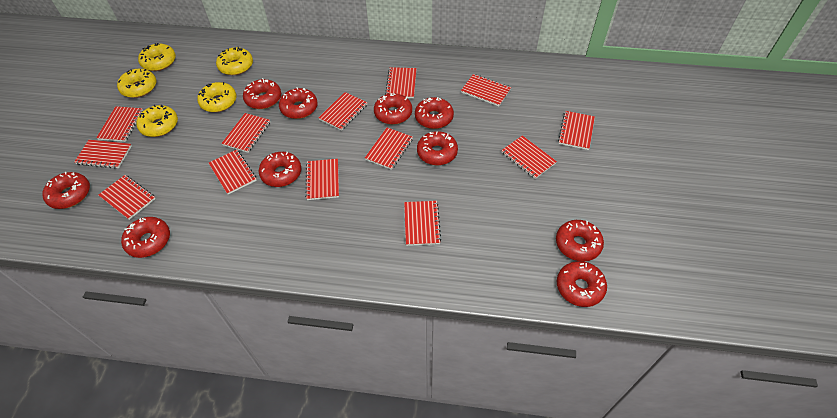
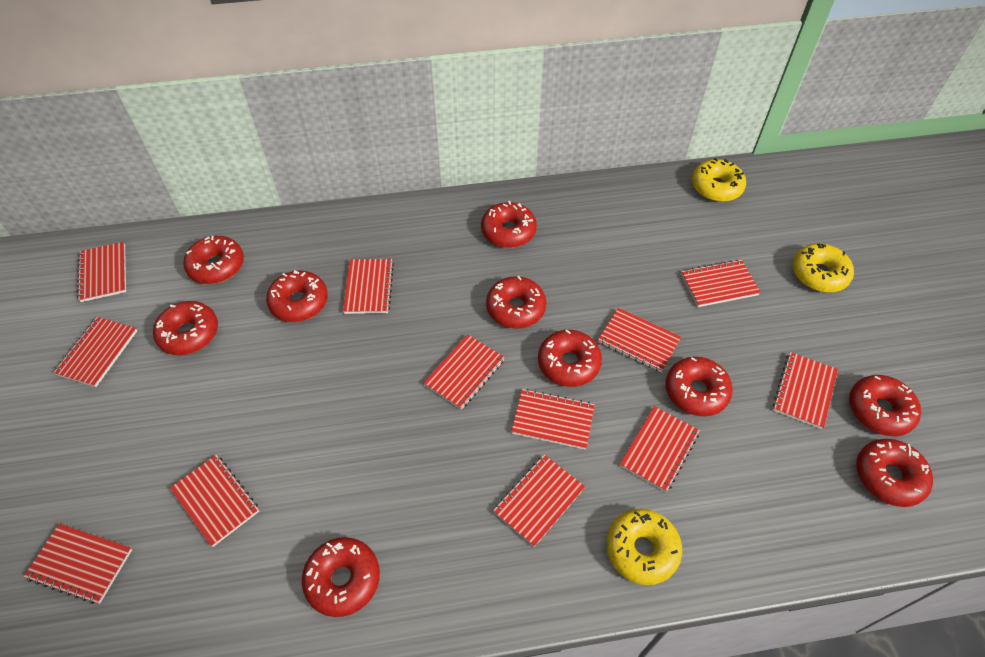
red notebook: [74,140,132,168] [96,106,143,142] [99,175,155,220] [209,150,257,194] [222,113,270,153] [305,159,339,200] [318,92,367,131] [365,128,413,170] [385,67,417,98] [404,201,441,246] [461,74,511,106] [501,135,557,179] [558,111,595,150] = 13 -> [23,523,132,604] [53,317,137,387] [77,242,126,302] [170,455,259,547] [343,259,394,314] [423,334,505,410] [493,454,585,547] [511,389,595,450] [598,308,681,372] [620,406,700,492] [681,259,761,307] [773,352,838,429] = 12
yellow donut: [117,69,156,98] [136,105,178,137] [138,43,176,71] [197,82,236,112] [216,47,253,75] = 5 -> [606,509,682,585] [692,158,746,202] [792,243,854,292] = 3

